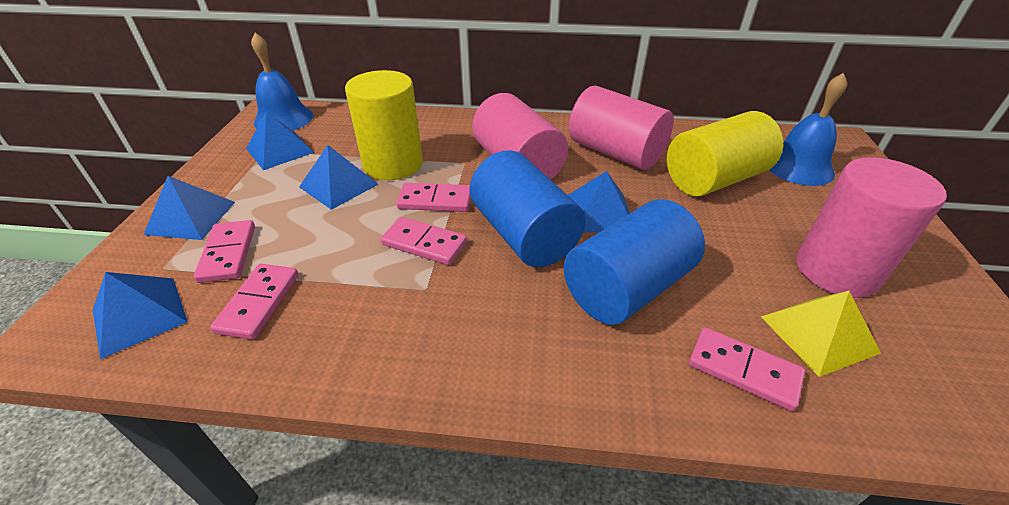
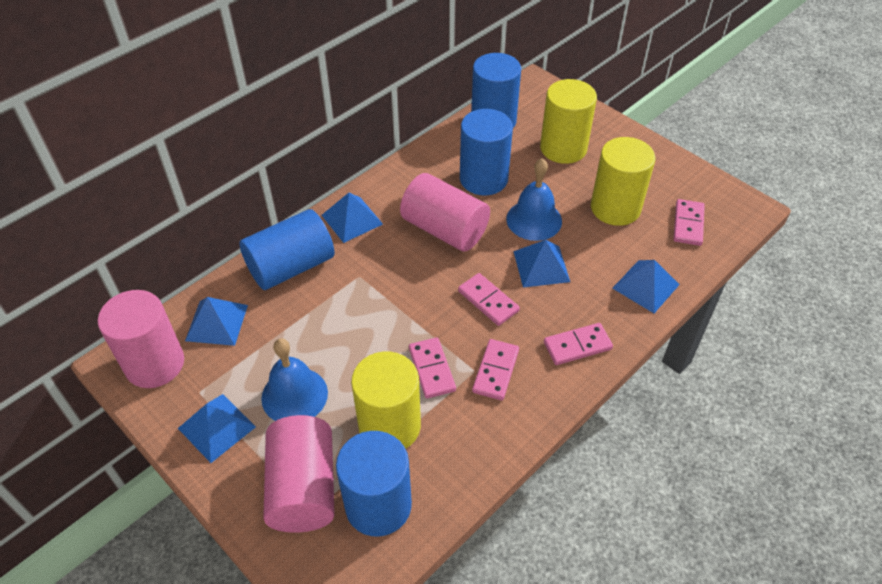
blue cylinder: [470,150,586,267] [563,199,705,325] = 2 -> [239,209,335,290] [336,431,412,537] [460,109,513,196] [471,53,521,128] = 4
yellow cylinder: [345,70,423,180] [667,111,783,196] = 2 -> [351,352,421,449] [540,79,597,164] [591,137,656,226] = 3
yellow pyramid: [761,291,881,377] = 1 -> none = 0

